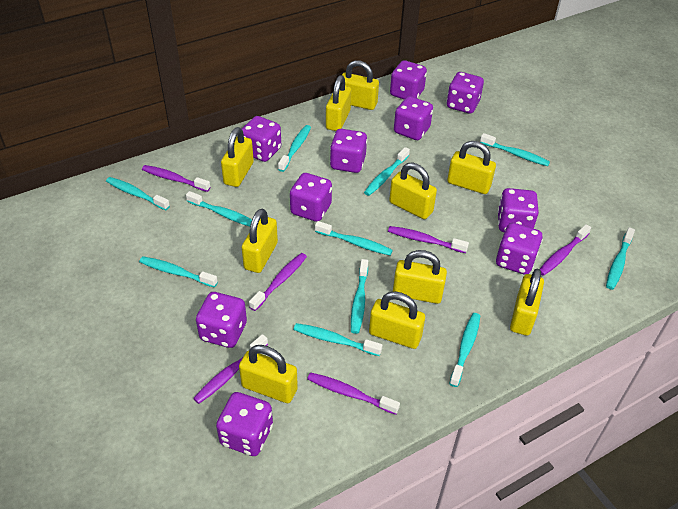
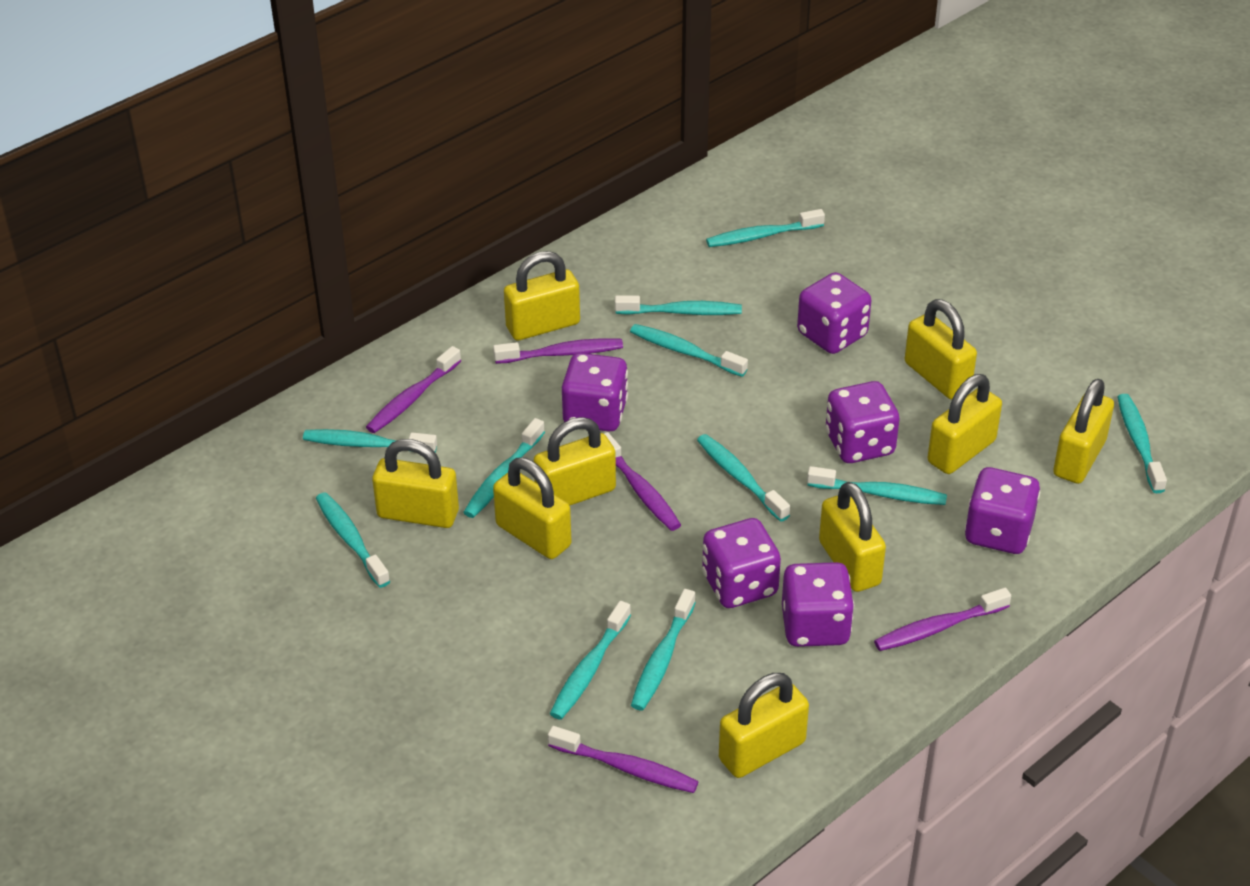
purple dice: [196,292,247,348] [216,392,273,456] [242,116,281,162] [290,173,332,222] [330,129,367,173] [390,60,427,99] [394,96,433,140] [447,72,484,114] [496,223,543,275] [497,188,539,232] = 10 -> [562,353,628,431] [702,518,781,608] [782,562,854,647] [797,272,871,354] [825,381,900,463] [965,467,1040,554] = 6
purple toothbrush: [142,165,210,192] [193,334,268,404] [249,253,307,311] [307,373,400,415] [388,226,469,253] [540,224,591,276] = 6 -> [366,346,461,433] [493,338,623,364] [548,726,699,793] [604,432,681,531] [874,588,1011,651] = 5
yellow padlock: [221,127,254,187] [239,345,298,403] [242,209,278,273] [326,75,351,131] [342,60,379,110] [369,291,425,349] [389,162,437,219] [393,250,447,304] [447,141,496,194] [510,269,544,336] = 10 -> [372,439,459,528] [493,458,571,559] [504,251,580,340] [533,417,616,506] [719,673,809,778] [819,482,886,592] [905,299,977,399] [927,374,1002,474] [1053,379,1114,484] = 9

